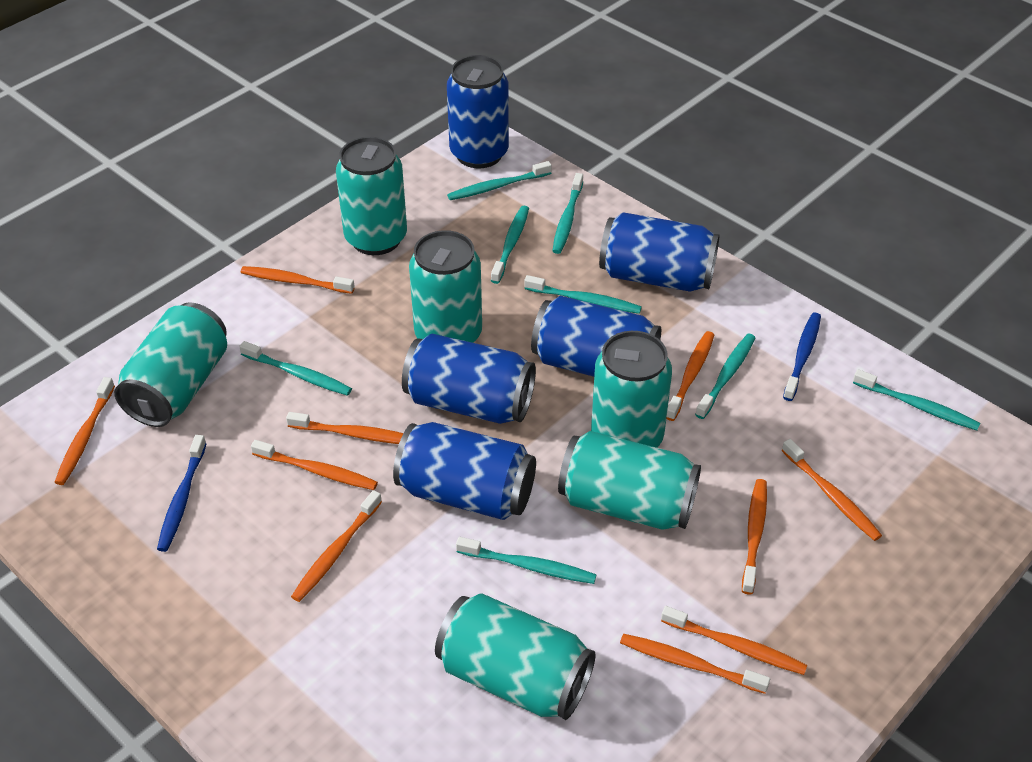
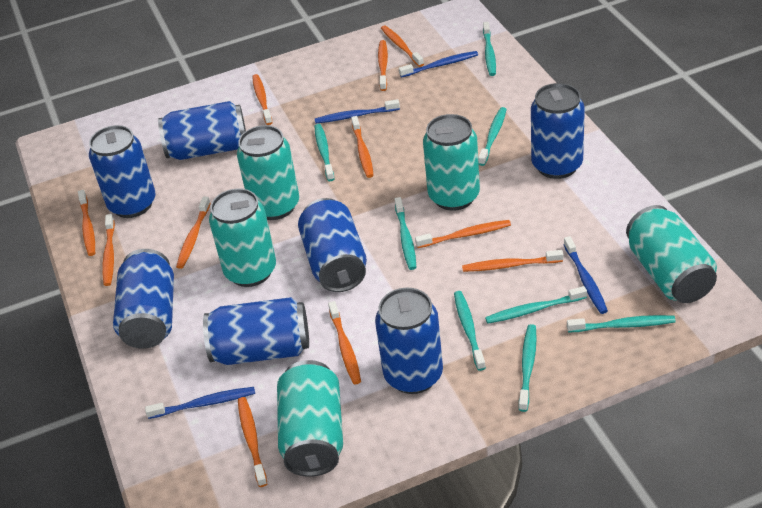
blue can: [393,422,536,520] [402,334,536,424] [447,55,509,168] [531,296,661,377] [599,212,720,292] = 5 -> [89,125,156,218] [113,249,174,349] [158,101,246,160] [203,297,309,365] [298,198,367,292] [375,288,443,394] [531,83,585,179] = 7
blue toothbrush: [157,435,207,552] [783,312,821,401] = 2 -> [145,387,255,419] [315,99,400,124] [399,51,478,78] [563,236,608,314] = 4
orange toothbrush: [54,377,115,485] [241,266,355,294] [251,440,378,490] [286,412,403,444] [291,490,382,602] [620,634,770,694] [661,606,807,675] [666,331,714,421] [742,479,767,595] [781,439,882,541] = 10 -> [78,190,95,256] [102,214,115,286] [176,197,211,269] [238,397,267,487] [252,74,273,125] [328,301,361,384] [351,116,374,178] [378,40,388,91] [381,25,424,67] [415,220,511,248] [462,250,563,272] = 11
turquoise can: [114,302,227,427] [336,137,407,255] [409,230,482,343] [435,593,596,720] [558,431,701,530] [591,331,672,448] = 6 -> [209,188,276,287] [237,125,299,220] [277,360,343,477] [423,114,480,211] [626,205,717,303] = 5

